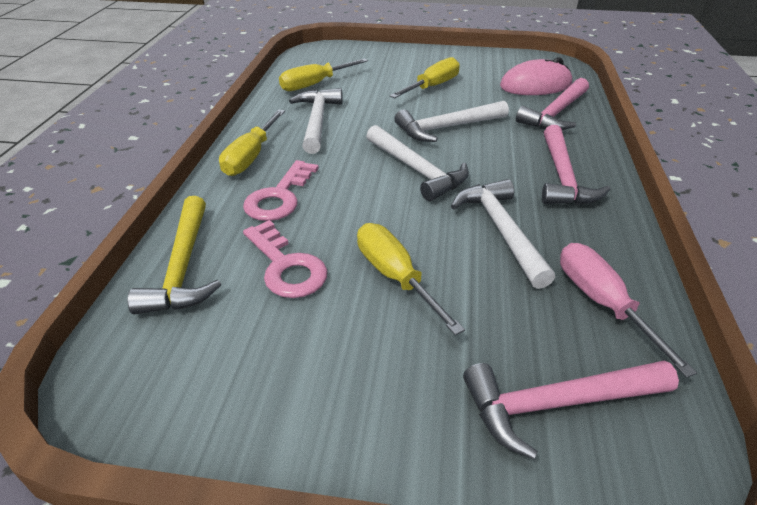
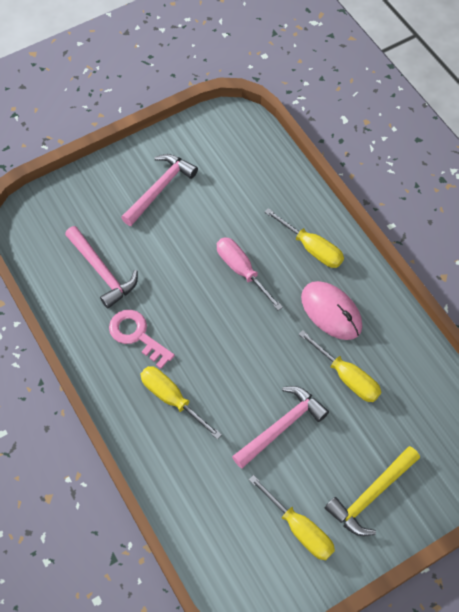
pink key: [243,160,319,221] [243,220,327,298] = 2 -> [109,310,175,369] = 1
white hammer: [289,88,343,154] [366,125,469,201] [394,101,509,142] [451,179,555,289] = 4 -> none = 0

